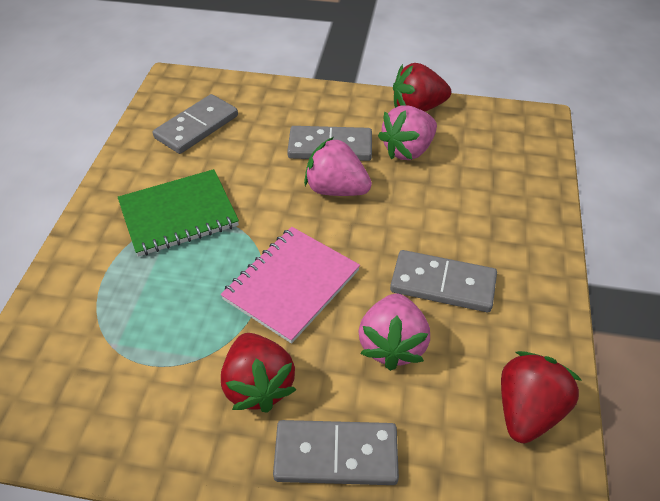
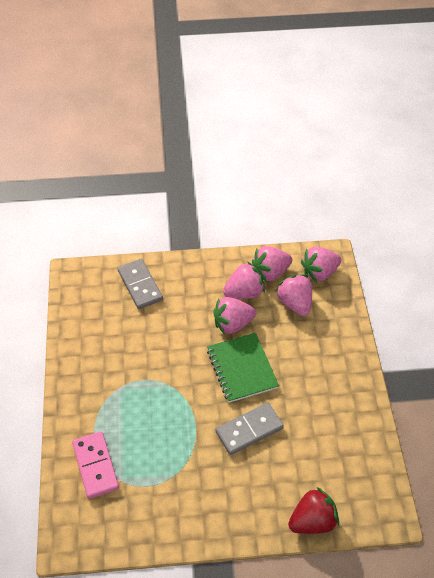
grey domino: [153,94,238,154] [273,420,399,485] [287,126,372,161] [390,250,497,312] = 4 -> [117,259,163,309] [215,403,284,455] = 2
pink domino: none = 0 -> [72,432,119,499] = 1
pink notebook: [221,227,360,344] = 1 -> none = 0
pink strawberry: [304,137,372,196] [358,294,430,371] [378,106,437,160] = 3 -> [214,297,256,335] [223,261,265,299] [252,246,292,281] [276,274,312,316] [301,247,341,282] = 5
red strawberry: [221,333,296,413] [393,63,451,112] [501,351,582,443] = 3 -> [288,487,339,534] = 1

